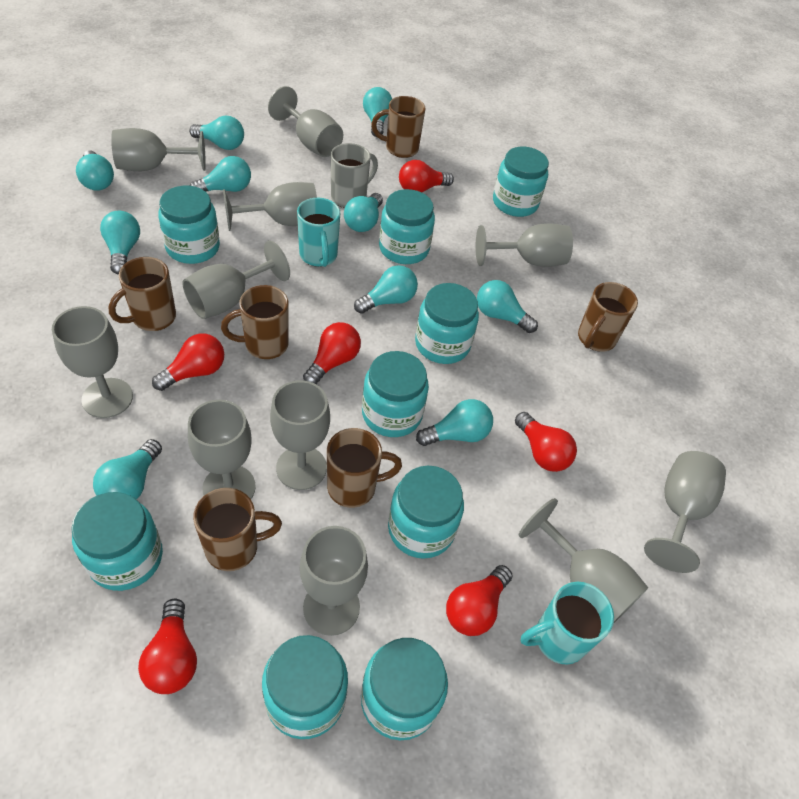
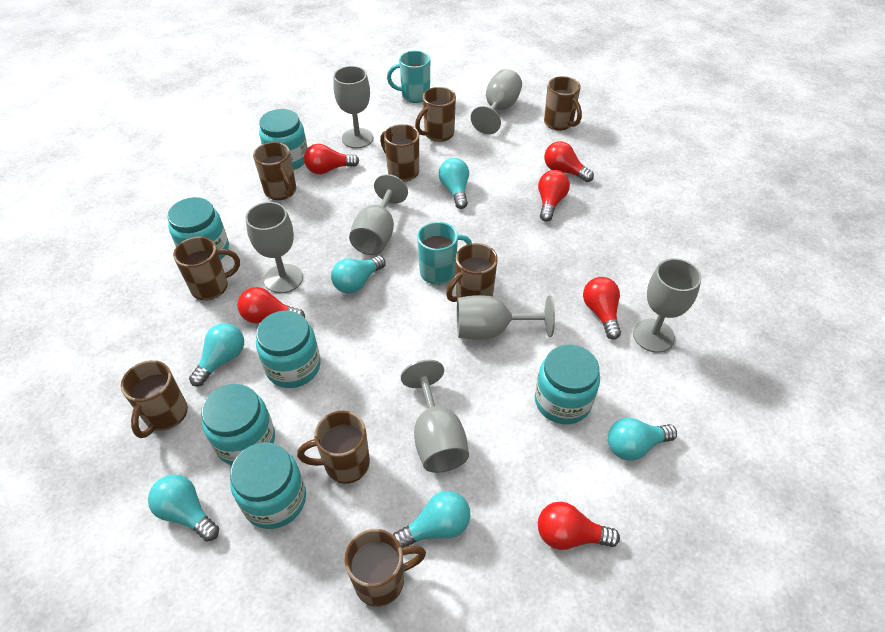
brown mug: [108,257,176,331] [193,488,282,571] [221,285,289,359] [327,428,402,508] [371,96,426,158] [578,282,638,352] = 6 -> [121,360,188,438] [173,237,240,300] [253,142,297,200] [297,411,370,484] [344,529,426,607] [380,124,419,182] [415,87,456,142] [446,243,498,302] [544,76,582,131] = 9
grey goblet: [52,306,133,418] [111,128,206,171] [183,241,290,319] [188,399,256,499] [223,182,317,231] [268,86,343,157] [270,380,330,490] [300,526,368,636] [476,223,573,267] [518,498,648,623] [644,451,726,573] = 11 -> [246,202,303,293] [333,66,373,149] [349,174,408,255] [401,360,469,473] [457,295,555,340] [471,69,522,134] [633,258,701,353] = 7
grey mug: [331,143,378,208] = 1 -> none = 0
turquoise jar: [71,492,163,591] [158,186,220,264] [262,635,348,739] [361,638,448,740] [362,351,429,437] [379,189,435,264] [388,466,464,559] [415,283,479,364] [493,147,549,217] = 9 -> [167,197,229,260] [201,384,275,465] [230,442,306,529] [256,310,321,388] [259,109,308,170] [535,344,600,424] = 6
turquoise light bulb: [76,150,114,191] [93,439,162,500] [100,211,140,274] [189,115,244,150] [190,156,251,192] [344,193,383,232] [354,265,418,314] [363,87,392,137] [416,399,493,446] [477,280,538,333] = 10 -> [148,474,219,541] [189,323,244,387] [331,256,386,294] [393,491,470,548] [439,158,469,209] [608,418,677,461] = 6

